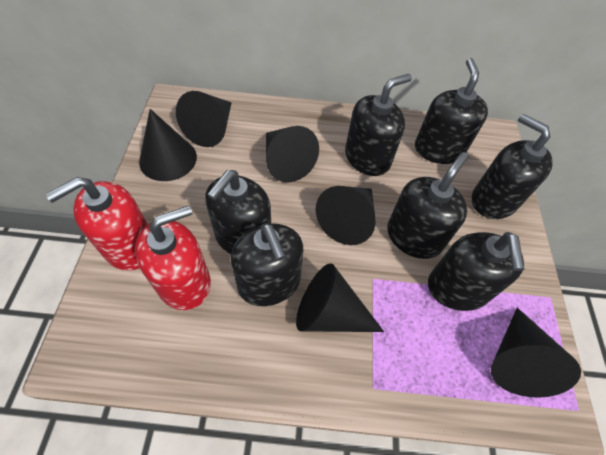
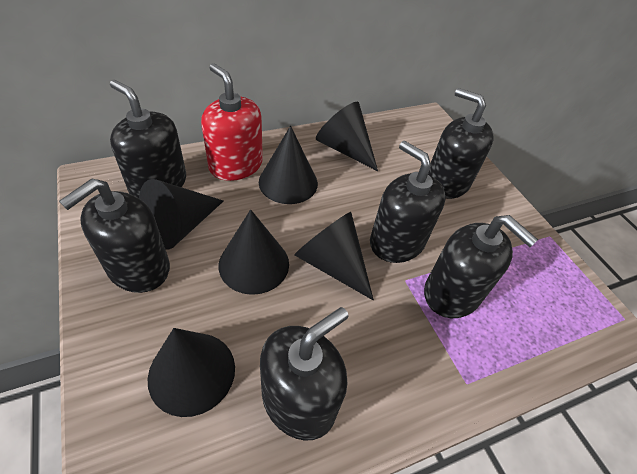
black soap dispenser: [205,170,271,254] [231,223,303,306] [345,74,412,176] [387,152,468,259] [415,58,488,164] [428,232,525,311] [472,114,553,219] = 7 -> [59,178,170,293] [110,80,186,198] [260,307,349,441] [370,141,446,263] [424,215,538,318] [428,88,494,199] = 6
red soap dispenser: [45,177,148,271] [135,205,211,310] = 2 -> [201,63,263,181] = 1

